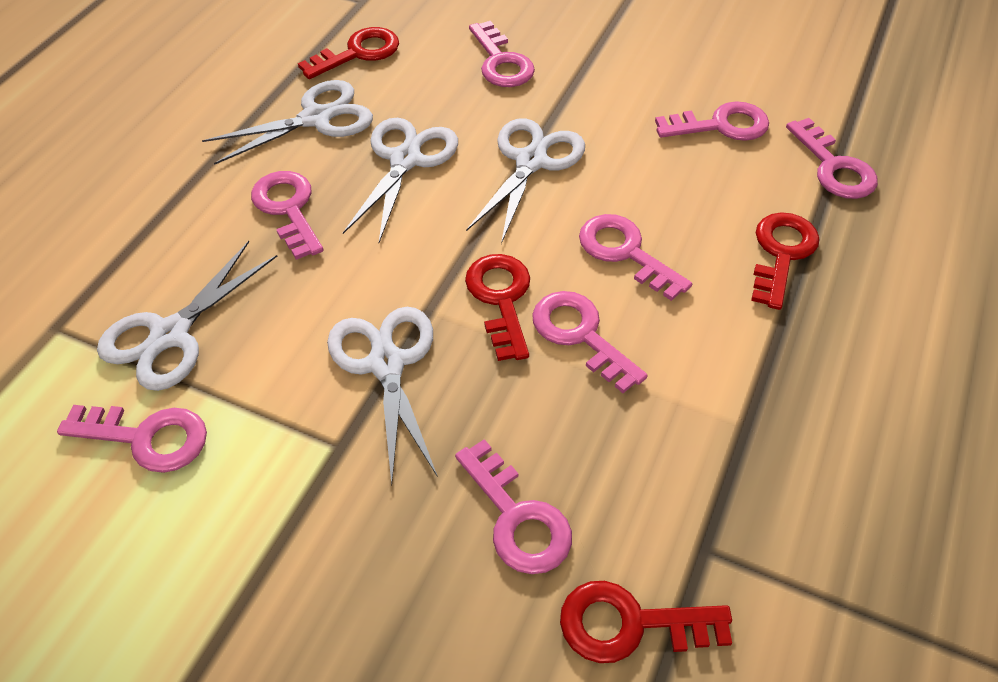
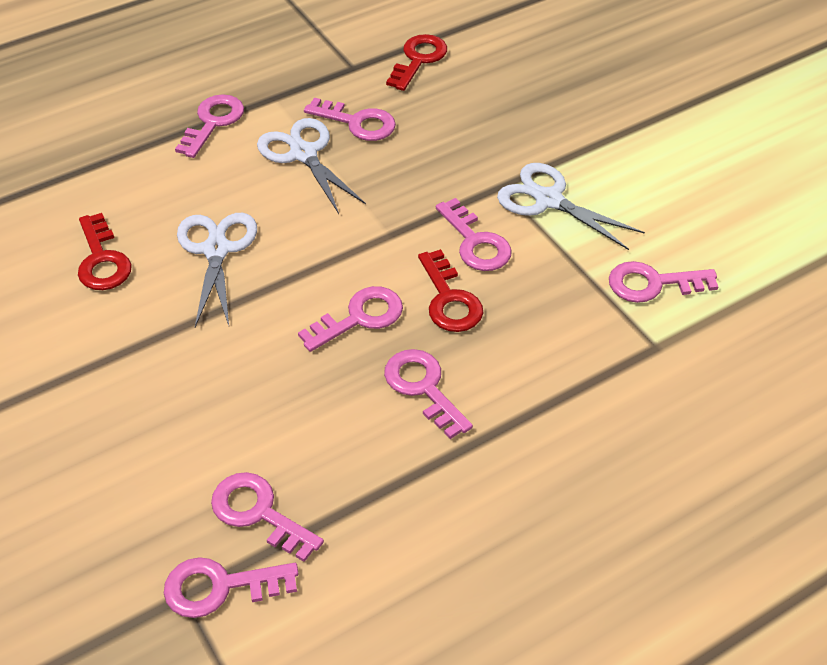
red key: [298,27,399,79] [465,254,530,361] [560,581,732,663] [751,212,819,310] = 4 -> [78,213,132,290] [386,34,447,91] [418,249,483,332] = 3
white scissors: [97,241,277,391] [202,80,373,165] [327,307,438,485] [343,118,458,243] [466,118,585,244] = 5 -> [177,213,257,327] [257,118,366,214] [497,163,645,250] = 3

